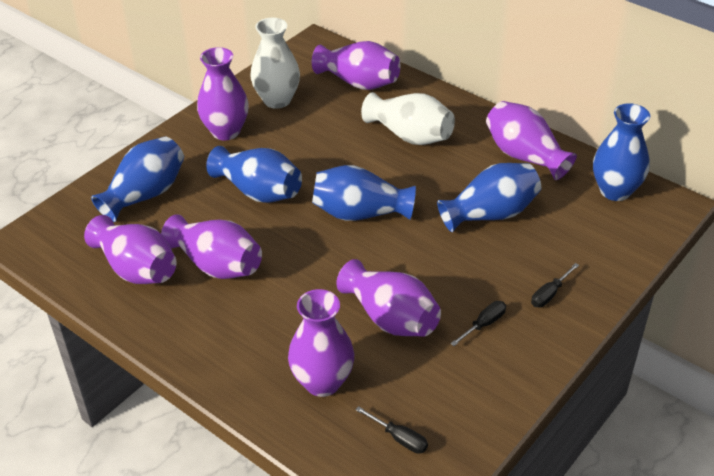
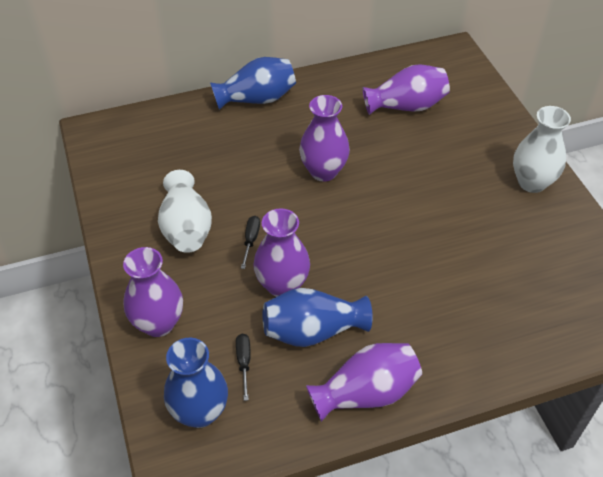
black screwdriver: [355,406,428,454] [450,301,506,346] [531,263,579,307] = 3 -> [236,334,251,401] [241,216,260,269] = 2
blue vase: [91,137,184,222] [206,146,302,203] [312,165,416,221] [437,163,541,232] [593,103,650,201] = 5 -> [164,338,228,428] [210,57,296,110] [263,288,373,347] = 3
purple vase: [84,215,177,284] [161,214,262,279] [197,47,249,140] [288,289,354,397] [312,41,400,90] [336,259,441,337] [486,101,577,180] = 7 -> [123,247,183,337] [253,208,310,297] [299,95,350,182] [306,343,422,422] [362,64,450,115] = 5

